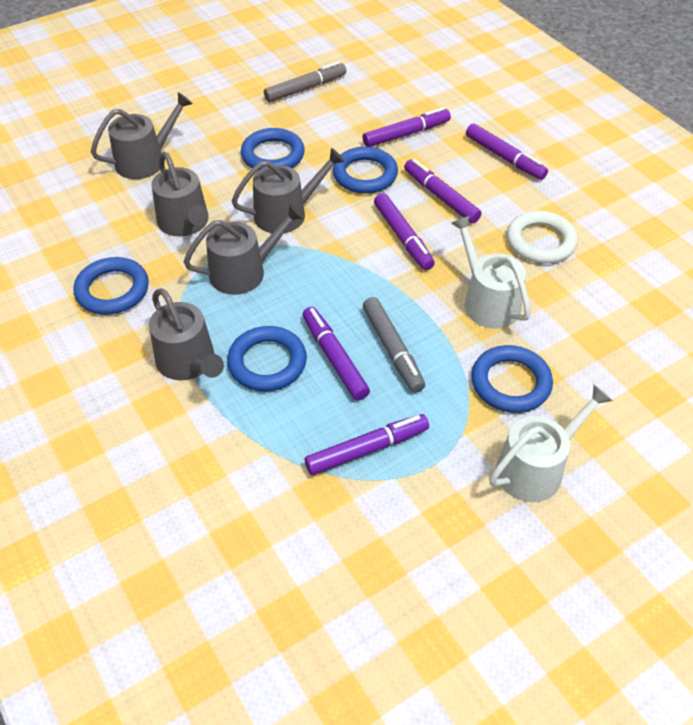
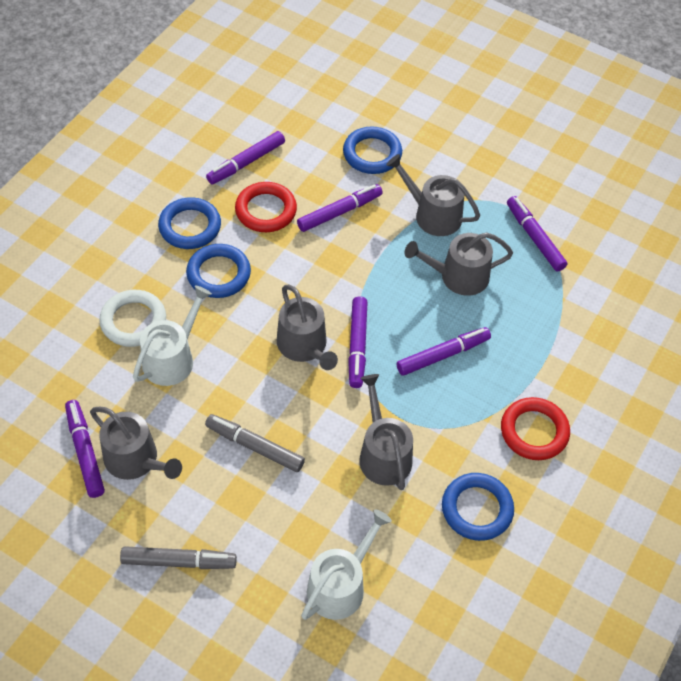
blue ring: [73,257,149,315] [227,326,307,391] [241,128,305,171] [333,147,398,194] [471,345,553,413] = 5 -> [158,197,221,249] [186,244,251,298] [343,126,402,174] [442,473,514,541] = 4
red ring: none = 0 -> [235,182,297,232] [501,397,570,460] = 2

